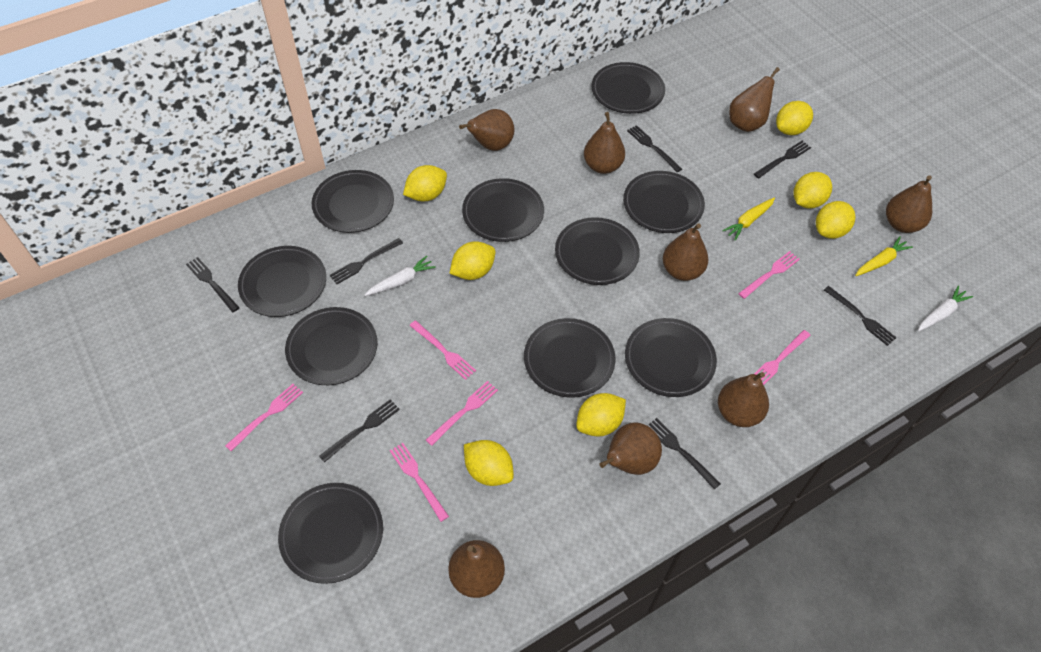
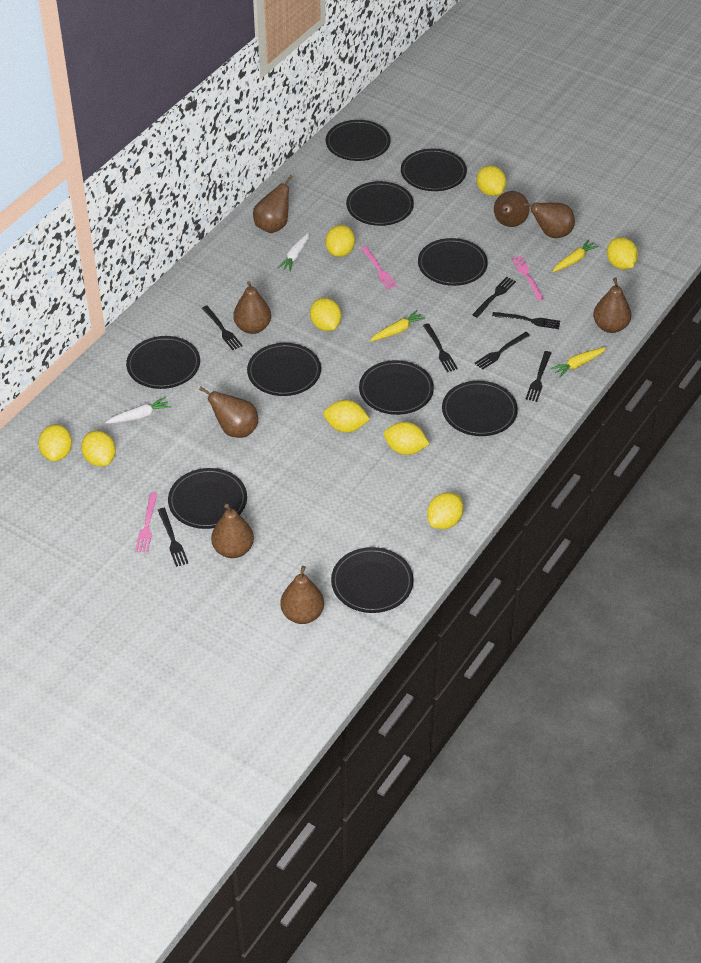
pink fork: [225,384,303,451] [390,443,449,522] [409,320,476,380] [426,381,498,446] [738,251,800,299] [754,330,810,385] = 6 -> [135,493,158,553] [361,246,398,290] [511,256,544,300] = 3
yellow carrot: [722,198,775,240] [855,236,913,276] = 2 -> [370,310,426,341] [550,347,606,378] [552,240,599,272] = 3
yellow lemon: [403,165,447,201] [449,241,495,280] [464,440,514,486] [576,393,626,437] [776,101,813,135] [794,172,832,209] [816,201,856,239] = 7 -> [38,424,72,461] [81,431,116,467] [310,298,341,331] [323,400,370,433] [325,225,355,257] [384,422,429,455] [427,493,463,529] [477,165,506,196] [607,237,638,270] = 9

